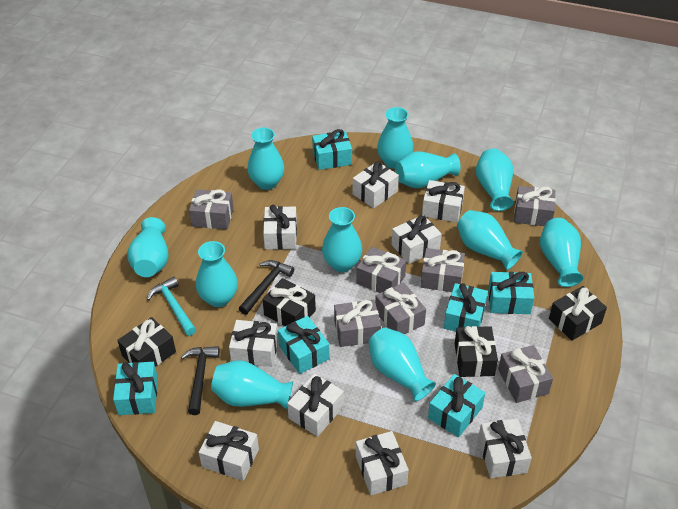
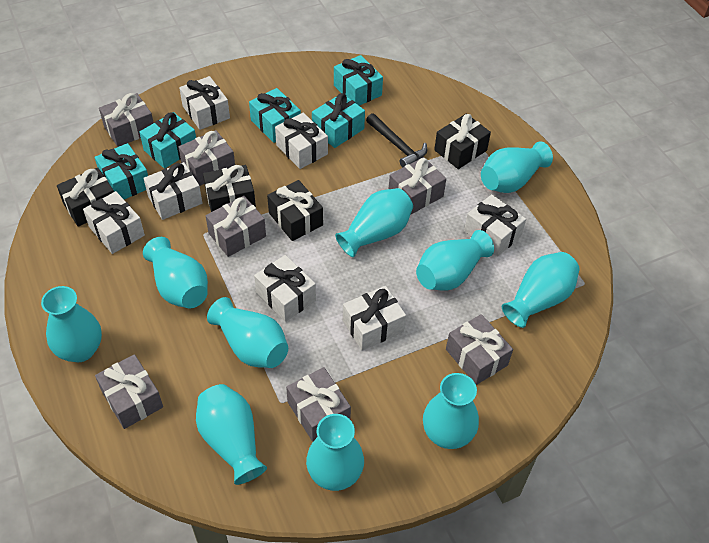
black hammer: [181,346,220,415] [239,260,294,315] = 2 -> [366,113,427,168] = 1
turquoise gift: [113,362,158,415] [278,316,330,374] [312,129,352,170] [428,374,485,437] [444,283,488,332] [488,272,534,314] = 6 -> [95,143,148,199] [139,112,196,169] [249,88,301,143] [312,93,365,148] [334,55,383,106] = 5
turquoise hammer: [147,277,196,336] = 1 -> none = 0
turquoise vase: [127,217,168,277] [196,241,238,307] [211,360,293,409] [247,127,284,190] [322,207,362,272] [368,328,436,401] [377,107,413,169] [395,152,461,188] [457,210,523,270] [476,148,514,211] [540,218,583,287] = 11 -> [41,286,102,362] [143,237,208,309] [196,384,267,485] [207,297,288,368] [306,414,364,491] [335,188,413,257] [416,230,494,291] [423,373,479,449] [481,141,553,193] [502,252,580,328] = 10
white gift: [199,421,259,481] [229,320,279,367] [263,205,297,250] [287,373,344,437] [353,161,399,208] [356,431,409,495] [392,215,442,264] [422,180,465,222] [478,418,532,478] = 9 -> [83,191,145,254] [143,162,202,220] [179,76,230,130] [254,255,316,322] [275,113,328,169] [343,286,406,351] [464,194,526,256] = 7

